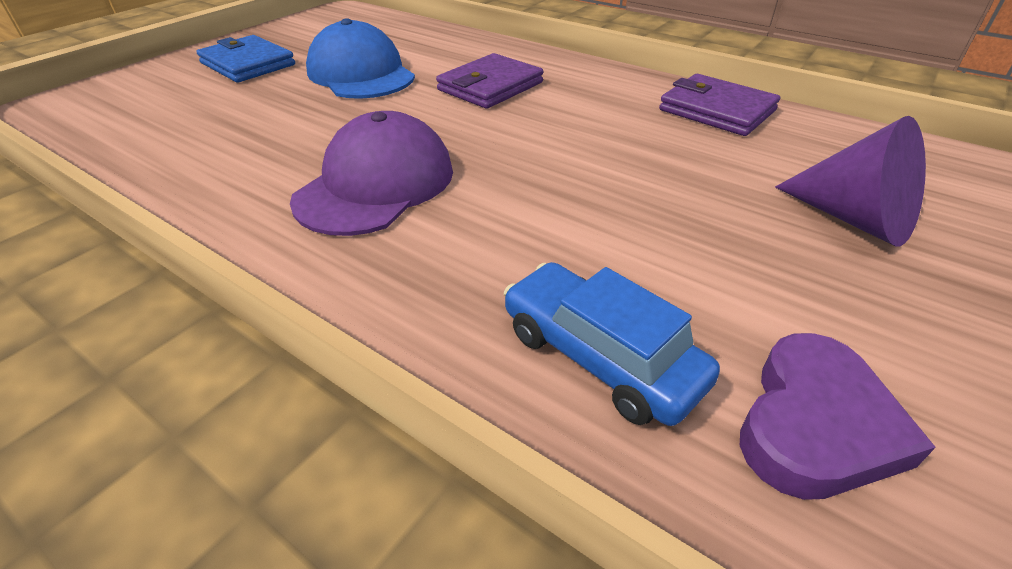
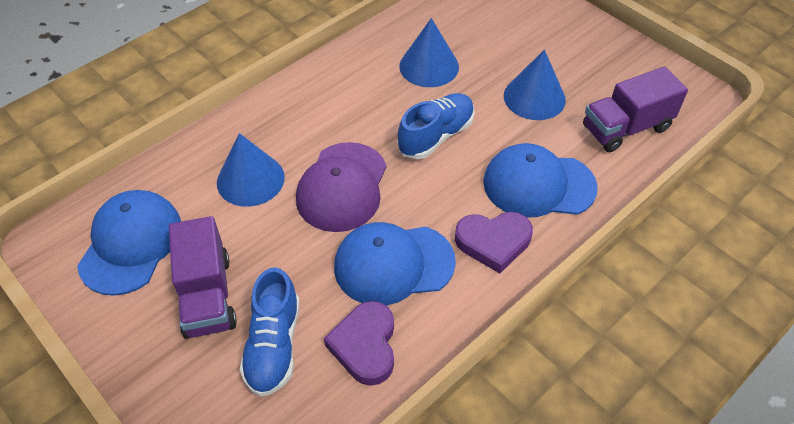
blue cap: [306,18,415,99] = 1 -> [77,190,181,296] [334,222,456,305] [483,143,598,218] = 3
blue car: [504,262,720,426] = 1 -> none = 0
blue cone: none = 0 -> [217,133,285,207] [399,18,459,87] [504,50,566,120] = 3
blue shoe: none = 0 -> [240,267,300,397] [397,93,474,159] = 2
blue wallet: [196,35,295,83] = 1 -> none = 0
purple cone: [775,116,926,246] = 1 -> none = 0
purple heart: [740,333,936,500] = 1 -> [324,301,394,386] [455,212,533,273] = 2
purple truck: none = 0 -> [169,216,237,339] [583,67,688,152] = 2
purple wallet: [436,53,543,109] [659,74,780,136] = 2 -> none = 0

